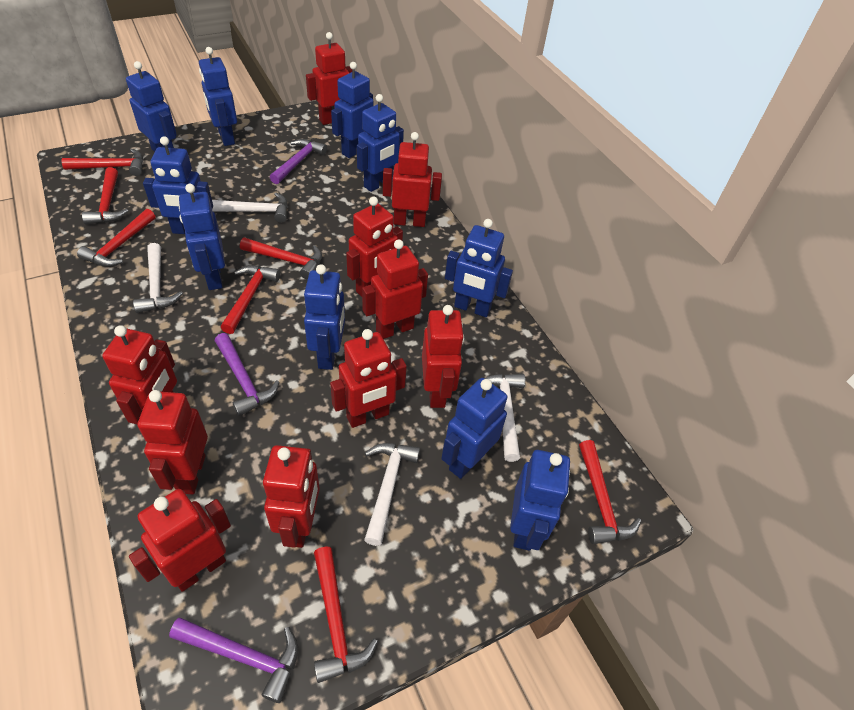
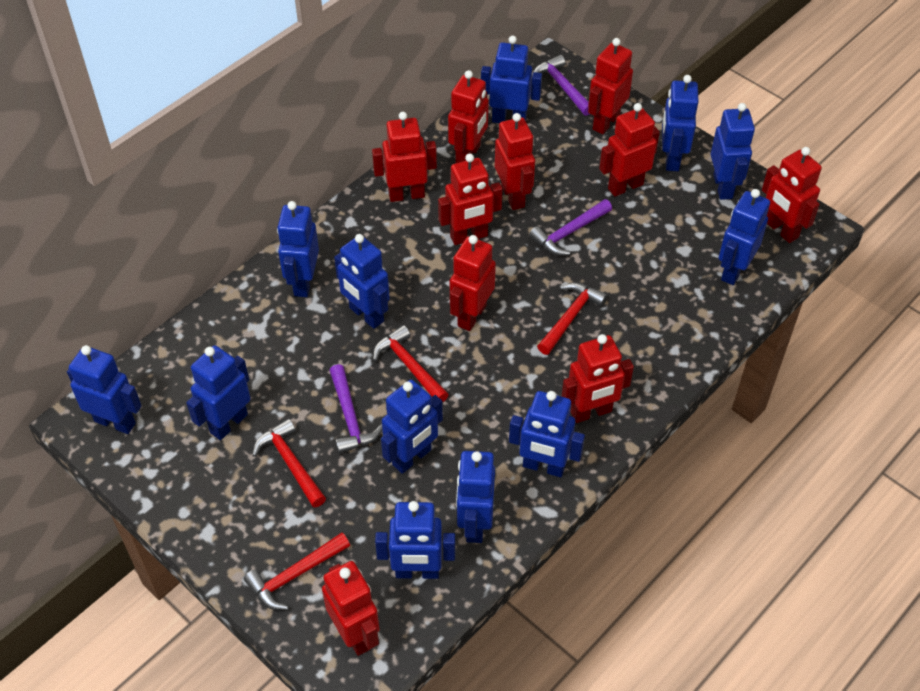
blue robot: [126,61,177,152] [143,136,213,234] [179,184,225,290] [199,47,237,146] [304,264,345,370] [331,62,374,158] [357,94,404,192] [441,378,507,479] [445,219,513,317] [510,450,570,551] = 10 -> [67,345,142,434] [186,345,251,440] [277,201,319,297] [334,234,390,329] [375,501,455,579] [381,380,443,474] [456,451,495,543] [481,35,542,123] [509,391,585,477] [662,75,698,171] [711,103,755,200] [719,189,770,285] = 12
red hammer: [62,149,143,176] [77,209,155,267] [82,167,128,224] [221,265,280,334] [240,237,322,280] [314,547,378,683] [579,440,641,544] = 7 -> [244,533,350,610] [252,419,326,508] [373,325,449,403] [537,282,608,355] = 4
white hammer: [133,243,183,313] [212,193,288,223] [364,443,420,546] [485,374,525,462] = 4 -> none = 0

